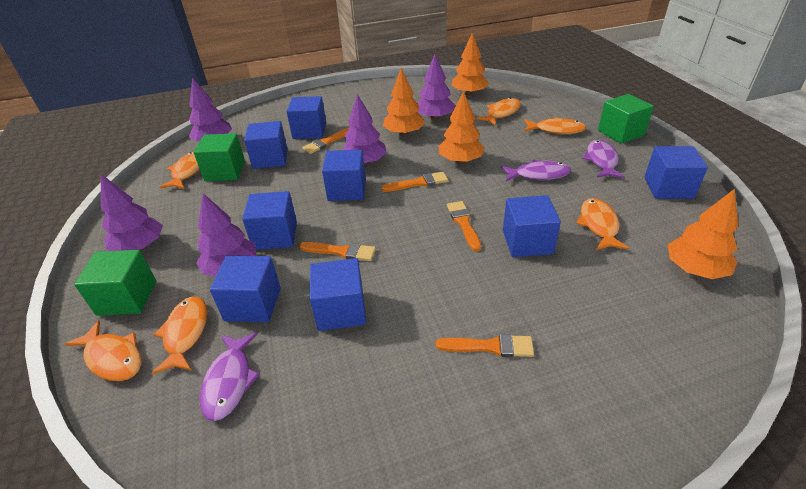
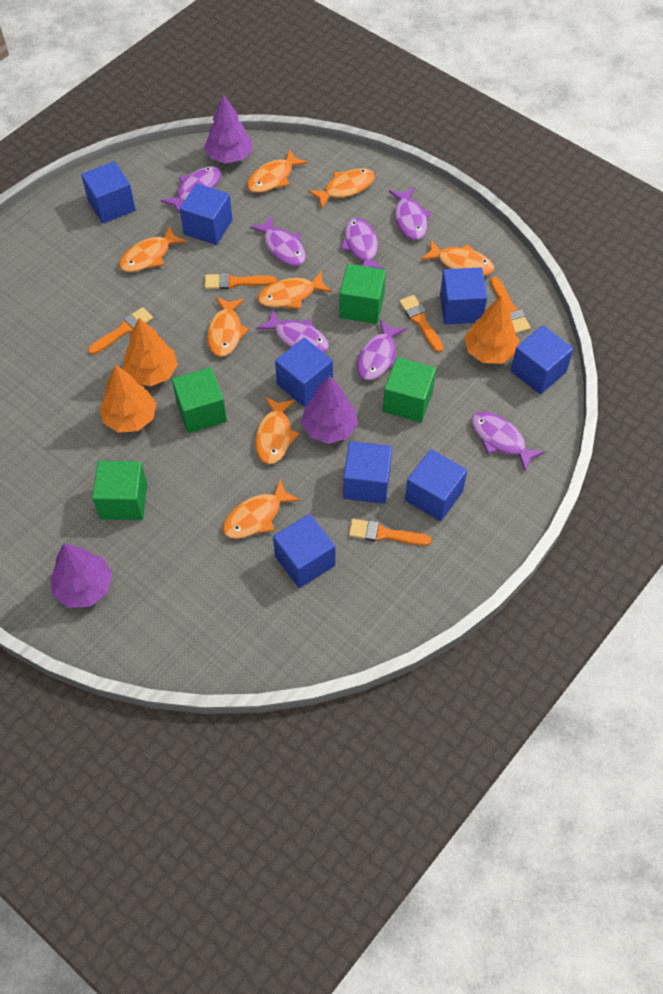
green cube: [74,250,156,316] [194,133,245,181] [598,94,654,144] = 3 -> [92,461,147,520] [172,367,227,433] [339,264,386,324] [383,357,436,422] = 4
orange fish: [65,320,142,381] [152,296,207,374] [160,152,199,189] [476,98,521,125] [524,117,586,134] [576,198,629,250] = 6 -> [119,226,187,272] [207,297,249,357] [223,479,300,539] [247,149,308,193] [255,397,299,464] [258,271,332,309] [308,168,375,208] [421,240,494,276] = 8
orange tree: [383,68,425,136] [439,91,485,164] [451,32,489,95] [668,189,738,279] = 4 -> [100,365,156,433] [122,318,178,386] [464,296,519,364] = 3
purple fish: [200,333,260,421] [501,159,571,182] [582,140,625,178] = 3 -> [161,166,221,214] [250,216,306,266] [256,310,329,353] [341,218,384,269] [357,320,407,380] [389,187,431,240] [472,412,545,472] = 7
purple tree: [101,174,163,251] [189,78,232,141] [196,193,256,276] [343,94,387,165] [417,54,456,120] = 5 -> [50,543,112,608] [204,94,252,164] [301,375,358,444] = 3

